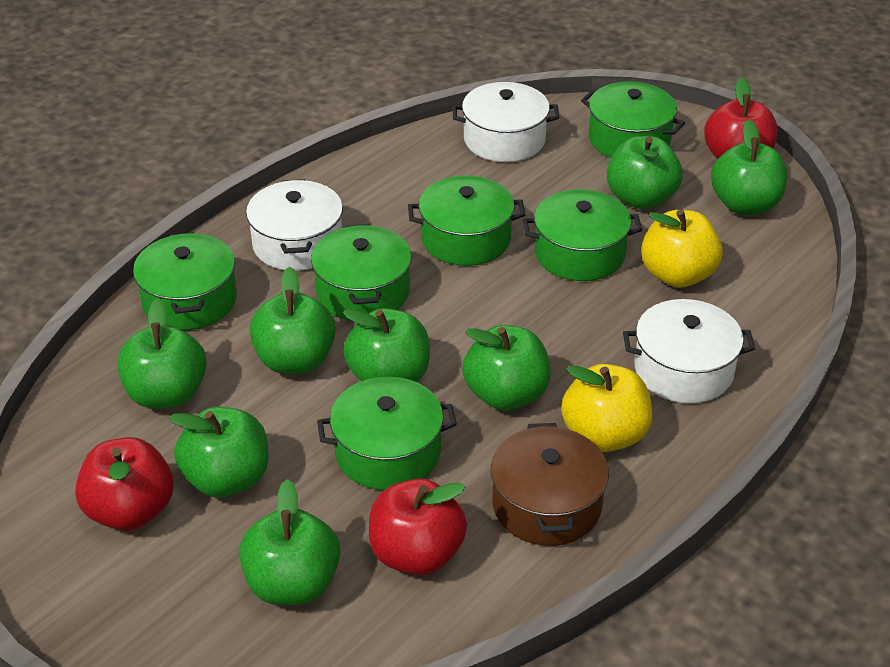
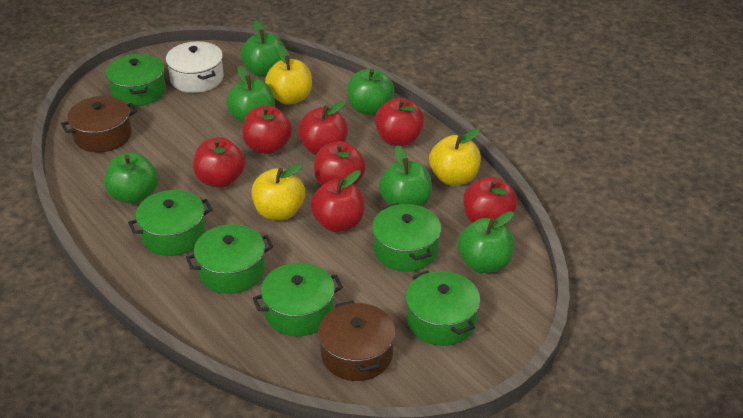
brown pot: [491,423,609,546] = 1 -> [61,96,137,152] [318,301,395,381] = 2
green apple: [117,299,207,409] [169,407,269,498] [239,479,340,605] [249,266,336,374] [343,308,430,382] [463,325,551,410] [607,136,682,209] [711,119,787,215] = 8 -> [104,153,158,204] [226,65,275,123] [240,20,285,77] [347,68,394,115] [379,145,432,206] [457,211,514,273] = 6
red apple: [75,437,174,531] [369,478,467,575] [704,77,778,160] = 3 -> [193,137,245,188] [242,105,292,154] [298,101,348,155] [310,170,365,232] [314,141,366,186] [375,98,424,146] [463,177,517,223] = 7
white pot: [246,179,343,271] [453,82,559,162] [623,299,755,403] = 3 -> [166,41,224,93] = 1
yellow apple: [561,364,652,452] [641,209,723,288] = 2 -> [251,164,305,220] [265,46,312,105] [429,128,481,185] = 3

